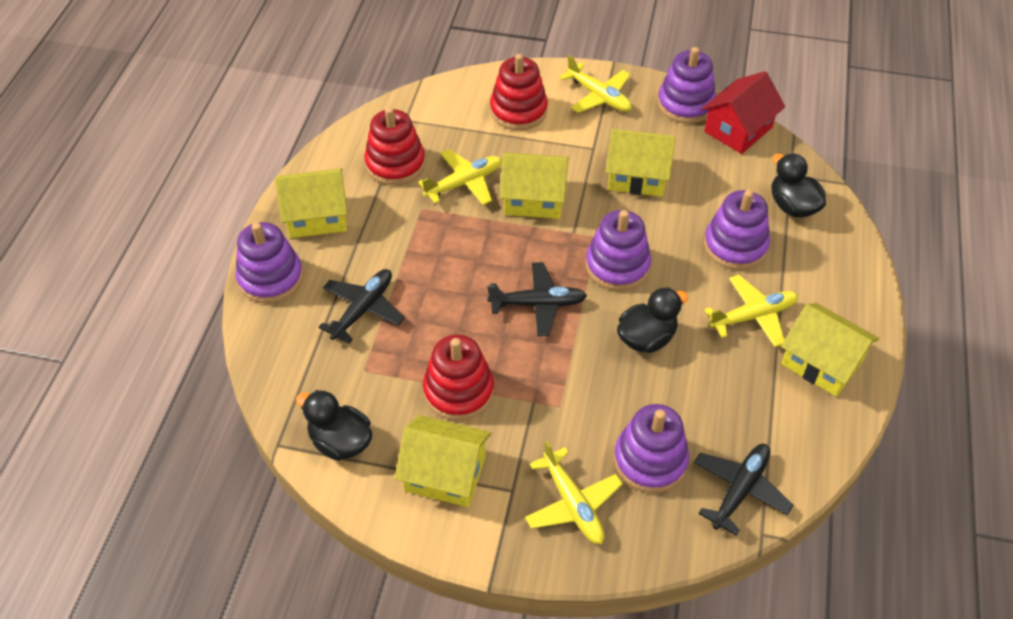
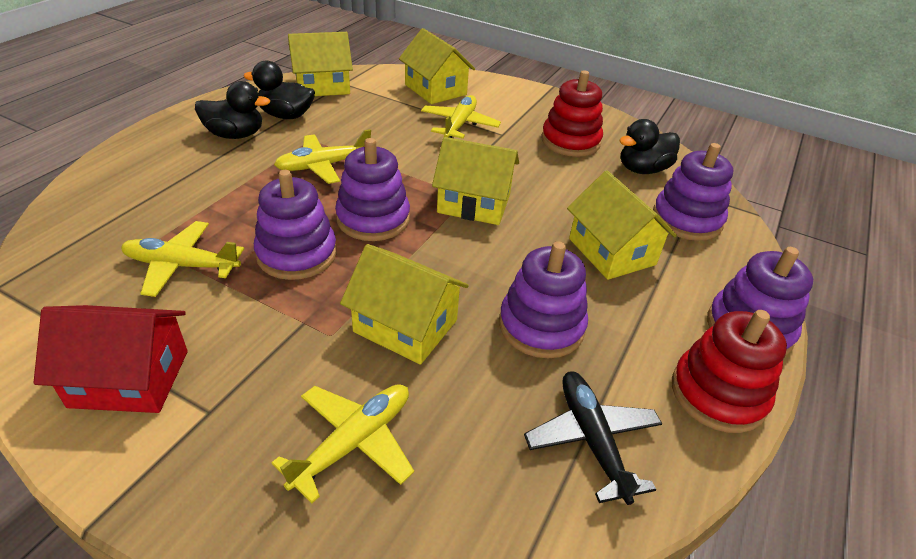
black plane: [319,269,405,344] [487,262,587,336] [694,444,793,536] = 3 -> [524,371,662,505] = 1
red stacking toy: [364,107,425,185] [423,334,494,421] [490,54,548,130] = 3 -> [541,70,603,157] [672,310,787,433] = 2

